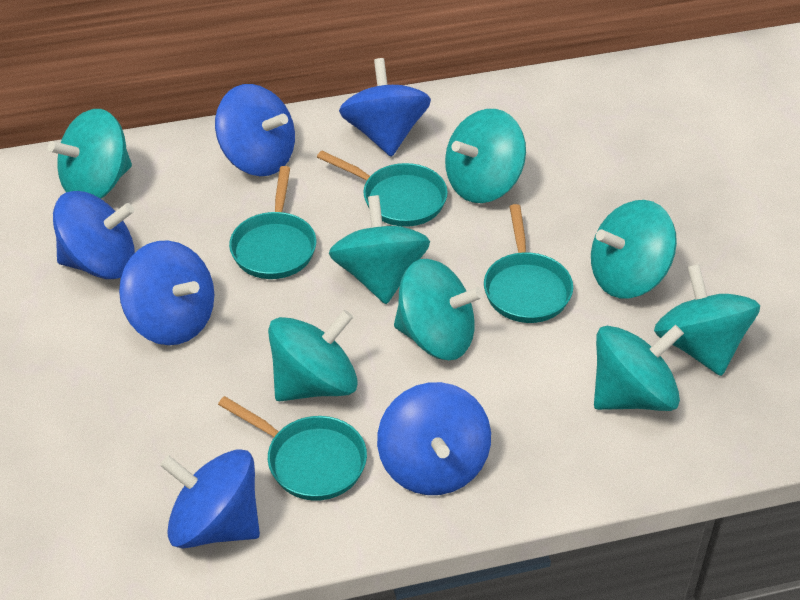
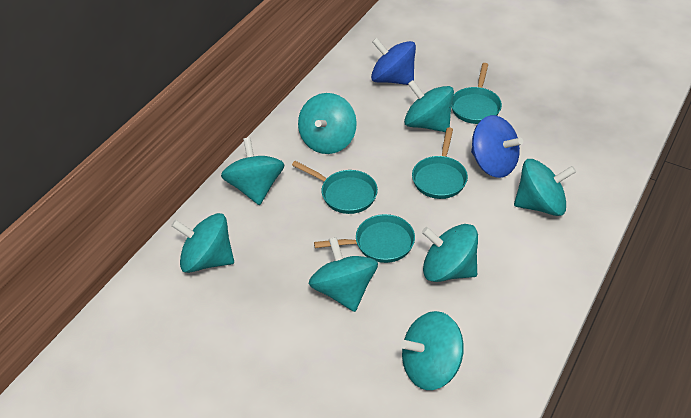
blue spinning top: [53,191,135,279] [119,241,214,345] [160,449,260,549] [215,84,295,176] [339,58,431,157] [377,382,491,495] = 6 -> [371,38,416,85] [471,115,523,178] = 2

